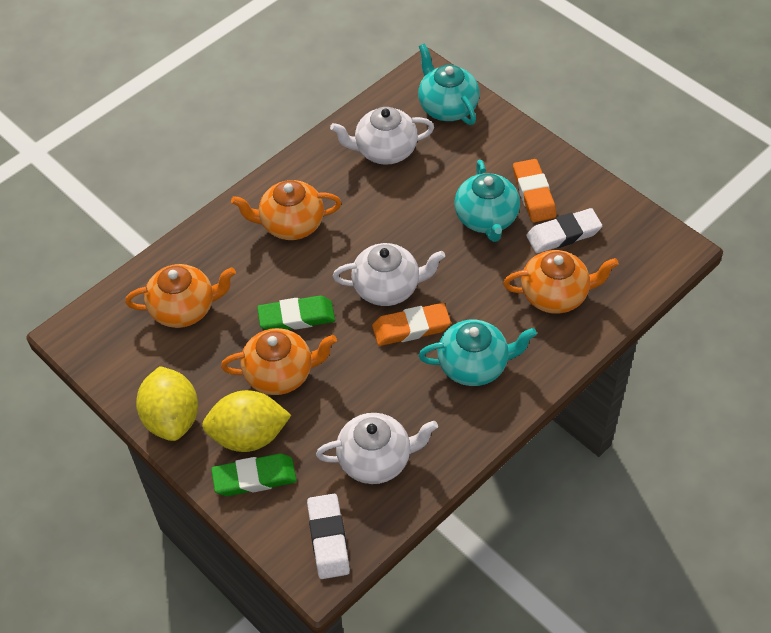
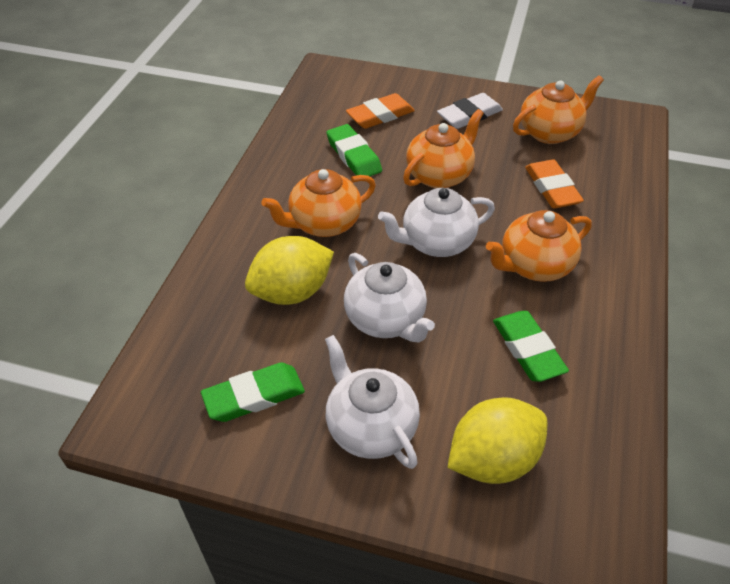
green eraser: [211,454,297,496] [257,296,335,330] = 2 -> [201,362,305,422] [326,124,382,176] [493,311,569,382] = 3
turquoise teapot: [418,44,479,125] [418,320,537,386] [454,160,520,242] = 3 -> none = 0
white eraser: [307,494,350,579] [526,208,602,253] = 2 -> [437,93,503,129] = 1

